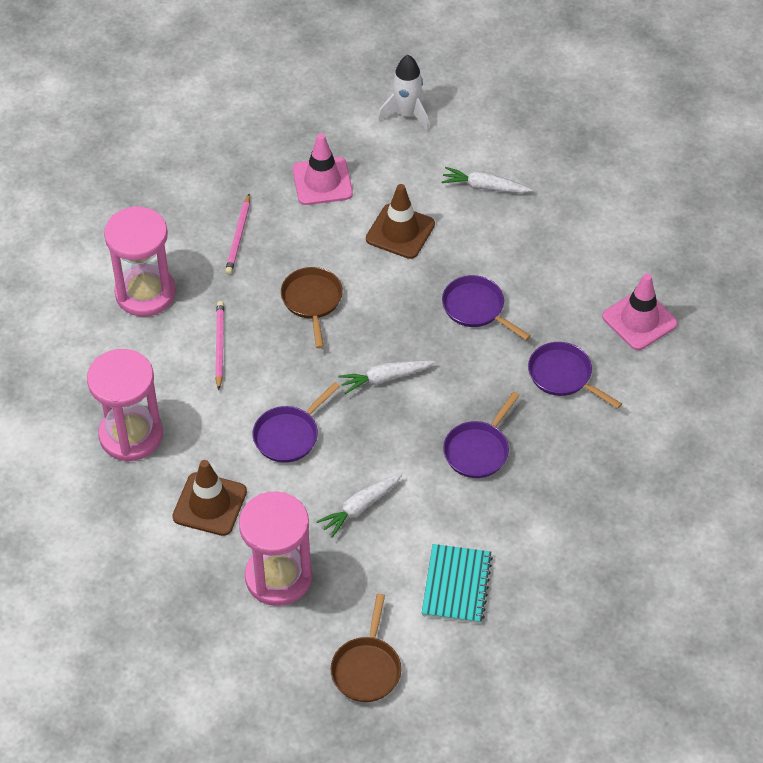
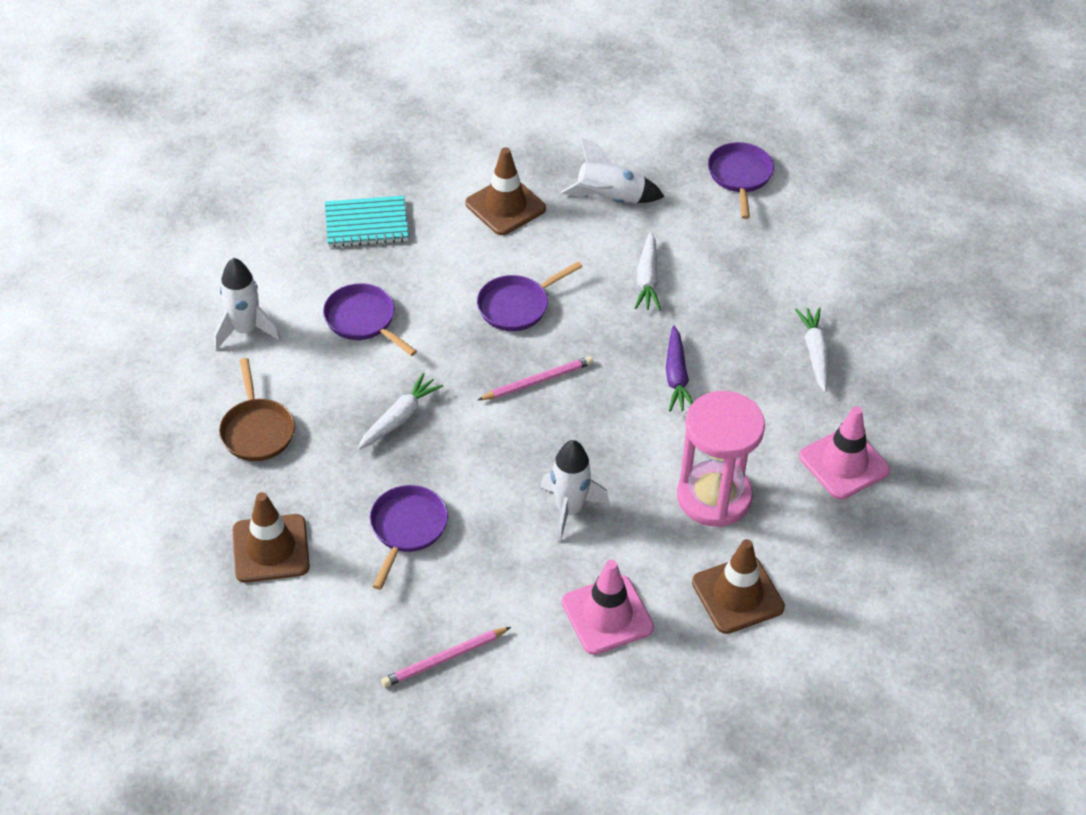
brown pan: [281,267,343,349] [330,594,401,702] = 2 -> [219,358,295,461] = 1
brown traffic cone: [172,460,247,536] [366,184,435,259] = 2 -> [233,492,310,583] [465,147,546,235] [692,539,785,634] = 3
pink hourglass: [87,349,163,462] [104,206,176,317] [239,491,312,606] = 3 -> [677,391,765,527] = 1
purple carrot: none = 0 -> [666,325,693,412] = 1
white rocket: [378,55,429,131] = 1 -> [214,258,281,350] [541,440,609,542] [561,137,665,203] = 3

